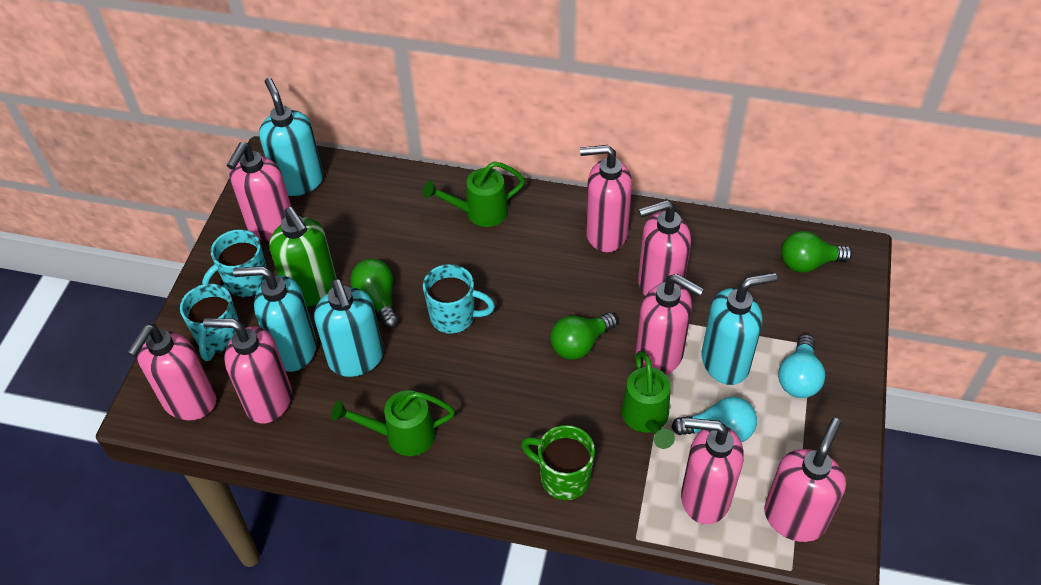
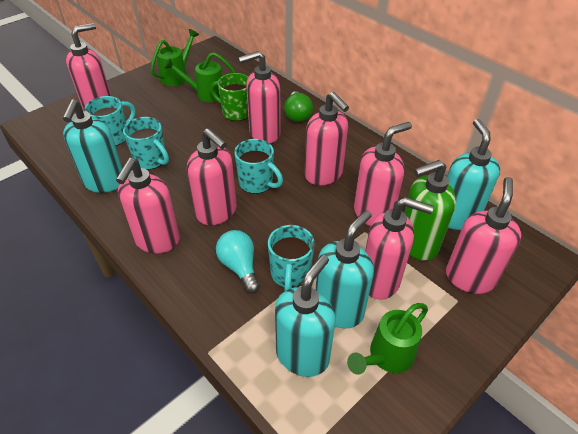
green light bulb: [350,259,399,328] [550,312,617,360] [781,231,852,273] = 3 -> [284,91,313,122] = 1
turquoise light bulb: [672,397,757,443] [778,334,825,398] = 2 -> [216,230,260,294] = 1
turquoise mug: [180,284,239,361] [202,229,267,298] [423,264,495,334] = 3 -> [85,96,135,146] [123,117,169,170] [234,139,283,194] [268,225,315,291] = 4

